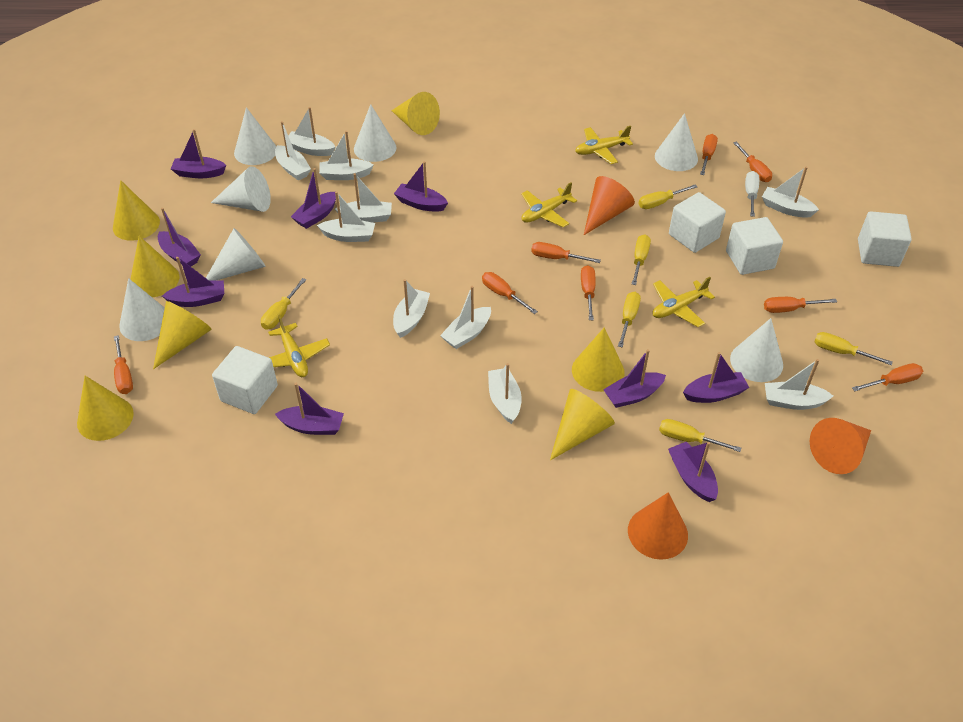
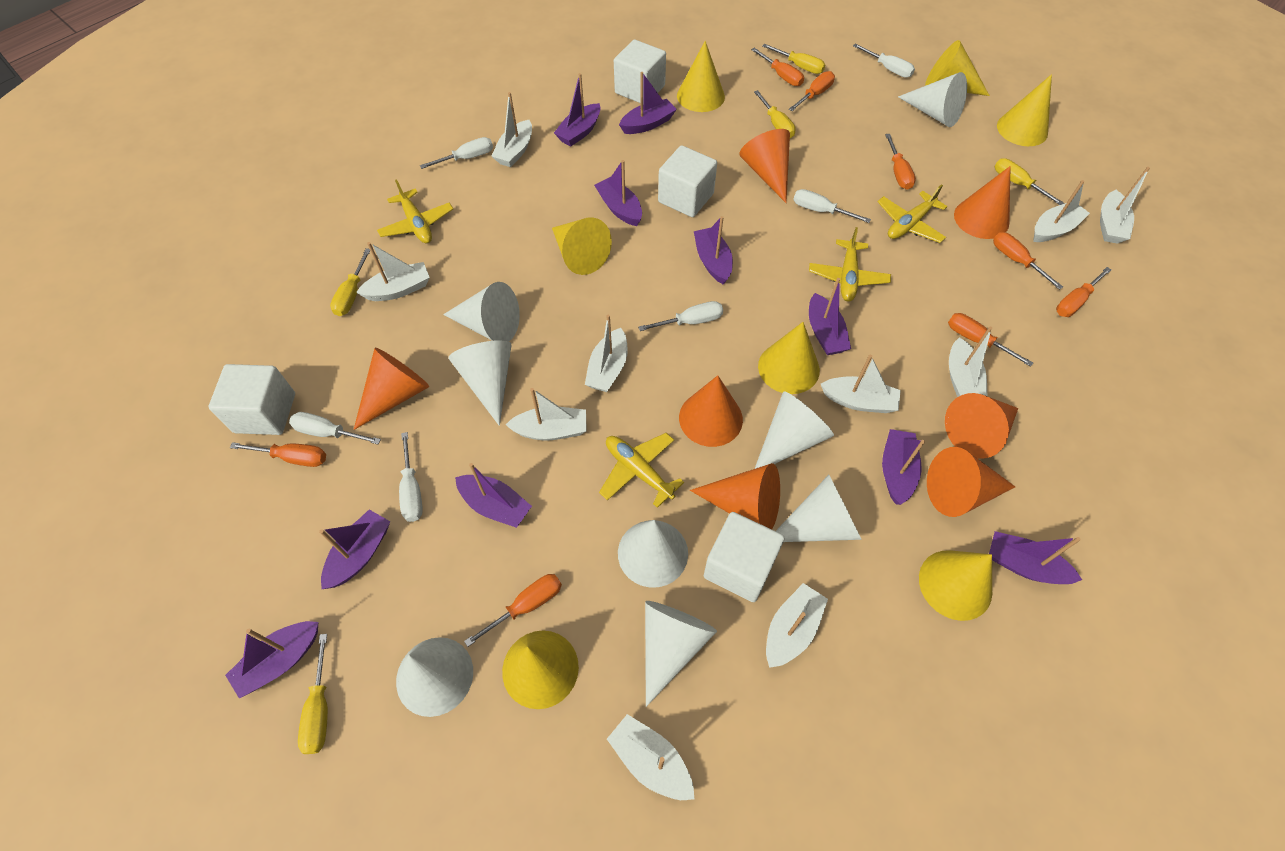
orange cone: [584,176,635,235] [628,492,688,560] [810,418,871,474] = 3 -> [354,348,429,430] [679,375,743,447] [690,463,780,529] [739,129,790,203] [927,447,1015,517] [945,393,1018,459] [954,166,1011,239] = 7
purple boat: [158,208,201,266] [162,257,224,307] [171,129,226,178] [275,383,344,435] [291,168,336,229] [394,161,448,212] [603,349,666,408] [668,441,718,502] [683,352,749,403] = 9 -> [225,621,318,699] [319,510,390,589] [455,463,532,528] [554,73,601,146] [594,160,642,226] [619,72,677,134] [694,216,733,284] [809,278,851,355] [882,429,925,505] [989,531,1082,584] = 10
white cone: [119,278,165,341] [206,228,266,281] [211,167,271,212] [234,107,276,165] [354,104,396,162] [655,113,698,171] [730,318,783,382] = 7 -> [396,637,473,717] [443,282,520,342] [448,340,511,426] [618,520,688,588] [645,601,717,707] [755,391,834,469] [776,475,862,542] [898,72,967,127] = 8
white screwdriver: [745,171,759,217] = 1 -> [289,412,381,444] [399,432,423,522] [420,137,493,169] [638,301,723,331] [793,189,871,223] [853,44,915,78] = 6
yellow screwdriver: [261,278,306,330] [618,292,641,347] [632,235,651,285] [639,185,697,209] [659,419,741,452] [814,332,893,365] = 6 -> [298,634,328,754] [330,248,370,316] [754,90,796,138] [762,44,825,74] [994,158,1064,205] = 5

